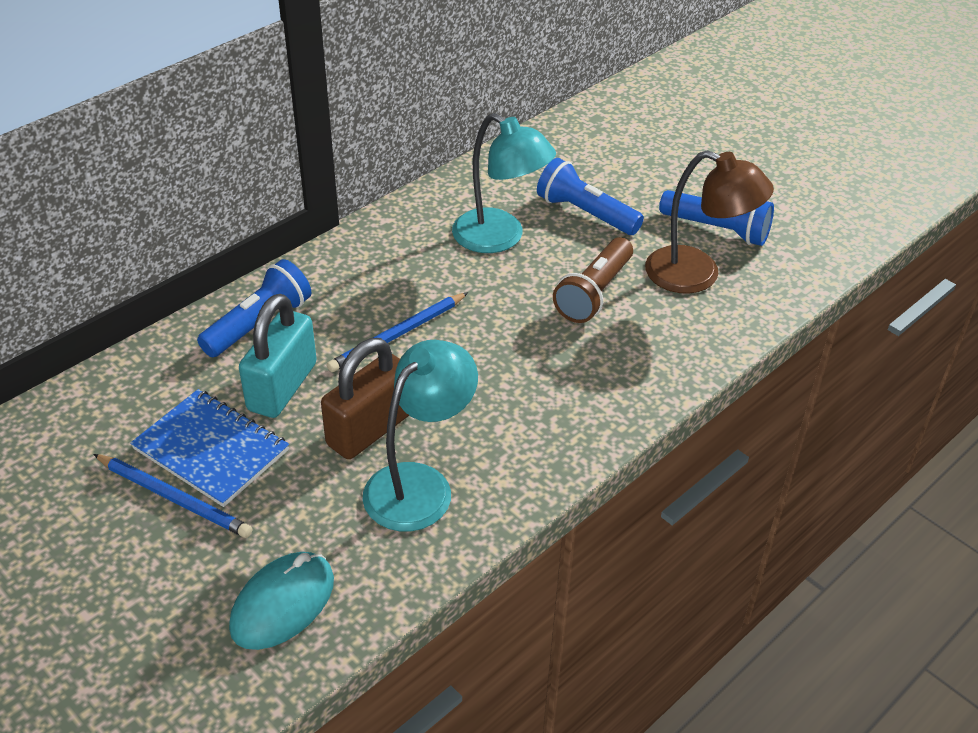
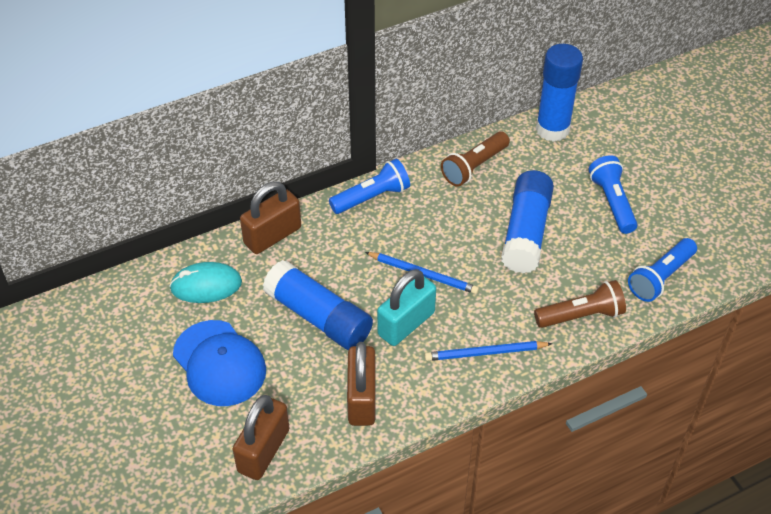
blue cap: none = 0 -> [173,320,266,406] = 1
blue glue stick: none = 0 -> [263,260,373,350] [501,170,554,273] [536,44,583,142] = 3
blue notebook: [130,389,289,507] = 1 -> none = 0
brown flashlight: [553,237,633,323] = 1 -> [441,131,510,187] [534,280,626,328] = 2
brown lamp: [645,150,774,294] = 1 -> none = 0
brown padlock: [321,338,409,459] = 1 -> [233,395,290,480] [240,182,301,254] [347,342,376,426] = 3
turquoise lamp: [363,340,478,531] [452,113,556,253] = 2 -> none = 0

